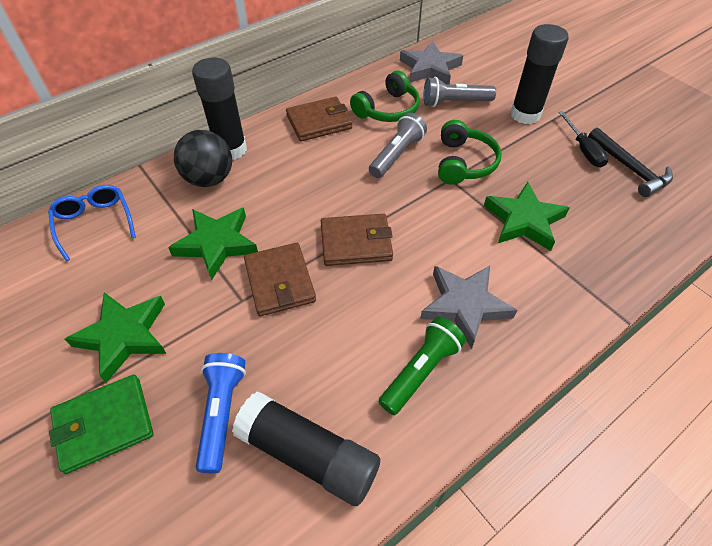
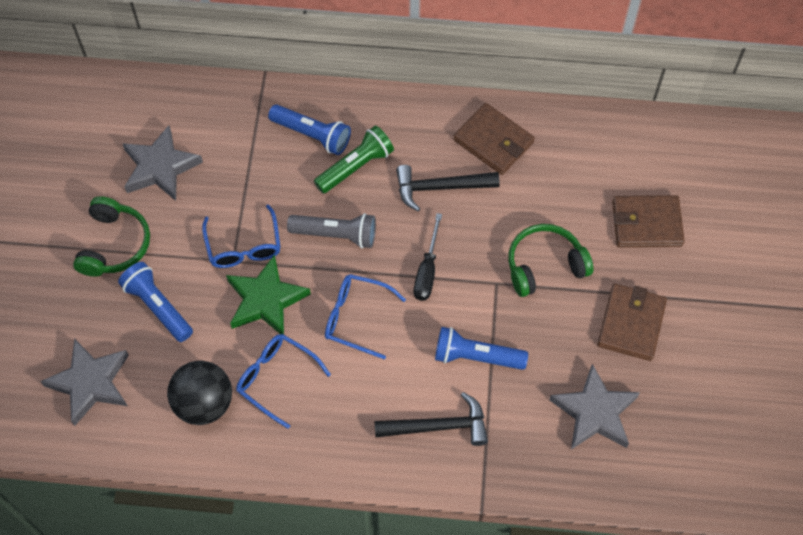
black glue stick: [192,58,247,160] [232,391,380,506] [510,24,568,124] = 3 -> none = 0
black hammer: [588,128,673,197] = 1 -> [374,392,488,446] [396,165,500,211] = 2
blue flashlight: [196,353,246,473] = 1 -> [118,262,193,342] [268,105,351,155] [435,327,528,370] = 3
blue glasses: [48,185,136,261] = 1 -> [202,204,281,268] [236,334,331,429] [325,274,406,359] = 3
green star: [65,292,167,383] [168,207,258,280] [484,182,569,251] = 3 -> [226,254,311,334] = 1
green wallet: [49,375,153,474] = 1 -> none = 0
grey flashlight: [369,113,427,178] [424,77,496,107] = 2 -> [287,213,376,248] = 1
grey star: [400,41,463,84] [420,266,517,349] = 2 -> [40,338,129,426] [122,125,203,201] [549,364,640,450] = 3

